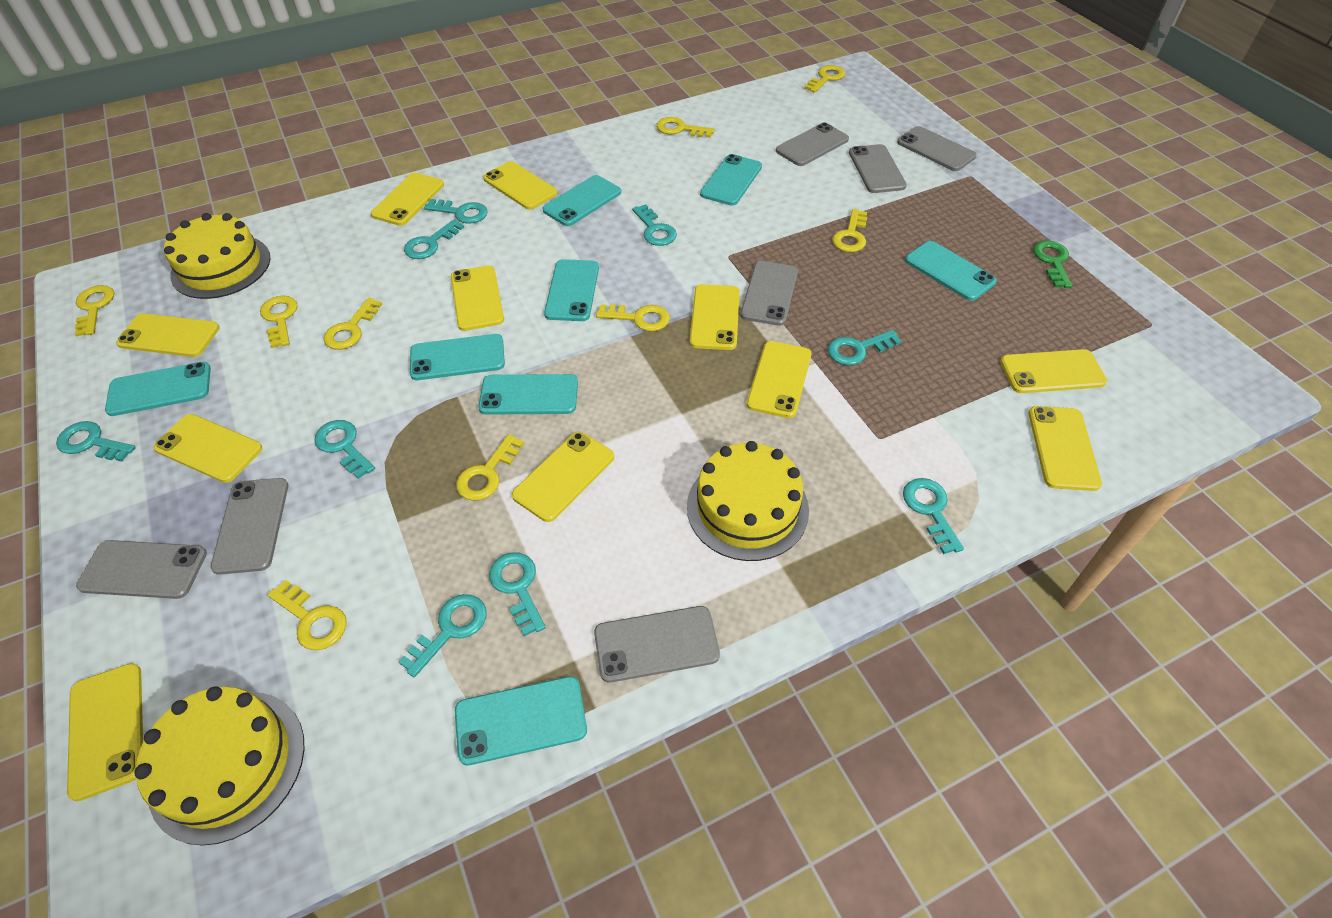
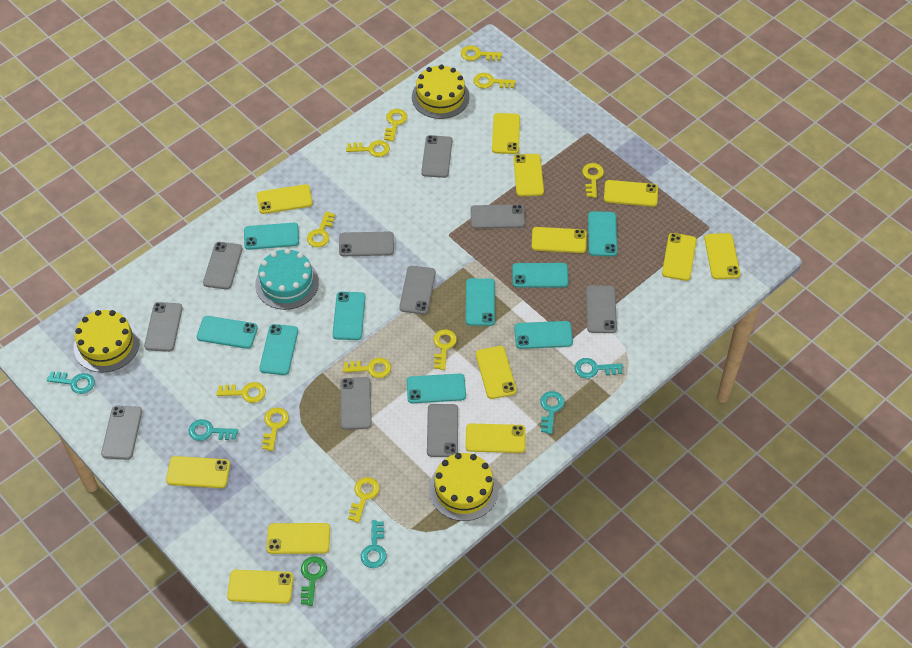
grey phone: [76,540,207,599] [211,478,288,575] [594,606,720,683] [740,261,798,326] [776,122,849,166] [849,144,907,193] [897,126,977,171] = 7 -> [101,406,142,460] [144,302,183,352] [203,242,243,290] [339,231,394,256] [340,377,372,430] [399,266,436,314] [421,135,453,178] [427,404,458,457] [471,204,525,229] [586,285,617,333] = 10
turquoise cake: none = 0 -> [255,249,319,310] = 1
turquoise key: [56,421,136,461] [314,420,375,479] [399,594,487,677] [404,219,464,259] [424,199,488,224] [489,552,546,636] [632,204,677,246] [828,330,901,365] [903,478,964,554] = 9 -> [47,371,95,394] [189,419,238,441] [361,520,387,568] [540,391,565,434] [575,358,623,378] = 5
turquoise phone: [105,362,211,416] [410,334,505,380] [455,676,587,765] [478,374,578,414] [542,175,621,226] [544,259,599,321] [700,154,762,205] [905,241,997,301] = 8 -> [197,316,258,349] [244,223,299,250] [259,324,298,375] [332,292,366,340] [407,373,466,404] [466,278,495,326] [512,263,569,288] [514,321,573,349] [588,211,617,256] = 9
yellow key: [75,285,114,336] [260,296,298,348] [268,580,347,650] [323,298,382,350] [456,434,524,501] [596,304,670,331] [656,117,715,138] [804,65,845,93] [832,209,867,252] = 9 -> [217,382,266,403] [262,407,289,451] [307,211,335,247] [343,358,391,378] [346,140,390,157] [348,477,380,523] [384,109,407,142] [433,329,457,370] [461,46,502,61] [474,73,516,89] [582,163,604,198] = 11
yellow phone: [67,663,143,801] [116,313,220,357] [153,414,262,483] [371,173,444,226] [451,266,504,331] [483,161,558,210] [512,432,614,522] [690,284,740,350] [747,341,812,418] [1000,349,1107,393] [1029,406,1102,491] = 11 -> [166,456,230,488] [227,570,294,604] [257,184,313,214] [266,523,330,554] [465,424,526,453] [476,346,517,399] [492,113,520,154] [513,154,544,196] [532,227,587,253] [604,180,658,207] [662,233,697,281] [704,233,740,279] = 12

